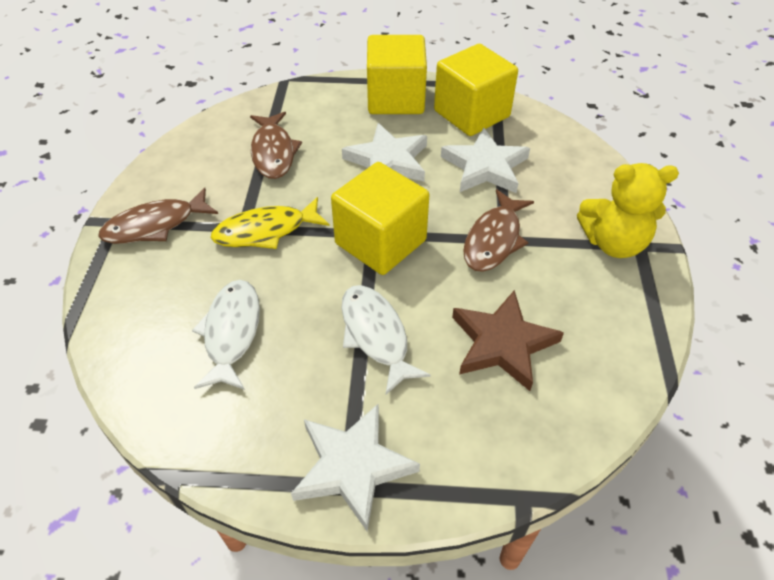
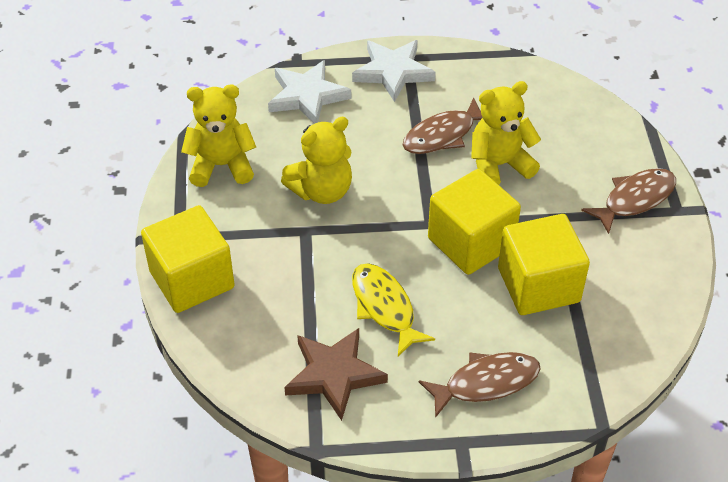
white fish: [192,280,260,390] [342,285,431,395] = 2 -> none = 0
white star: [291,403,420,531] [342,123,427,181] [441,128,530,193] = 3 -> [268,60,351,124] [352,40,436,102] = 2
yellow teddy bear: [577,163,679,258] = 1 -> [181,84,256,187] [281,117,352,204] [471,81,541,185] = 3

